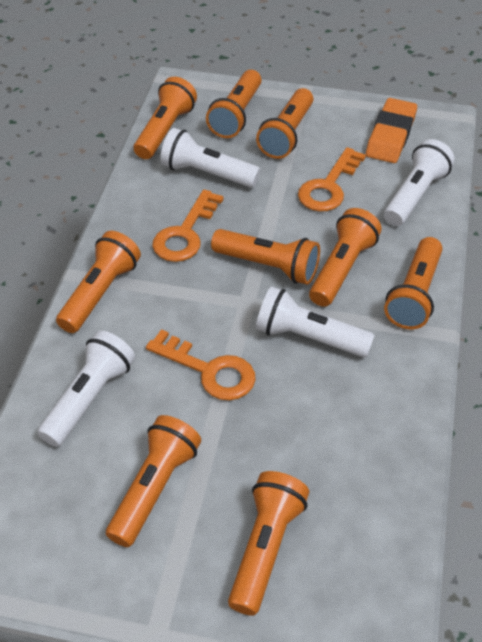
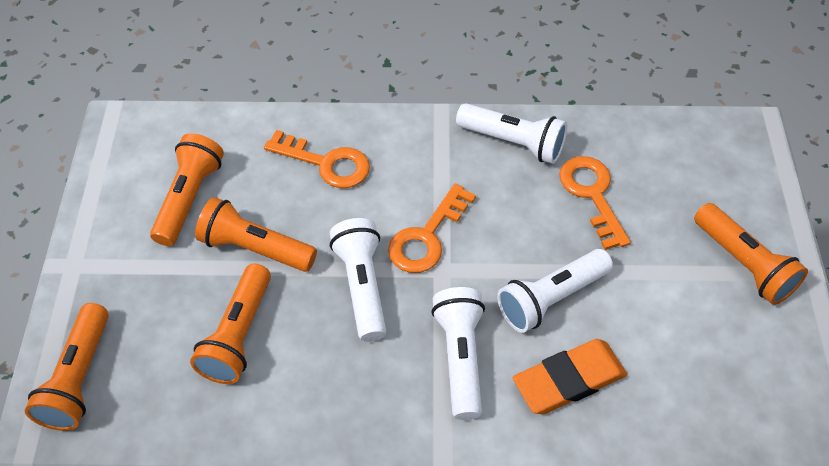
orange flashlight: [56,231,141,333] [106,415,201,547] [134,77,197,159] [206,70,261,138] [211,229,320,285] [228,471,309,616] [256,88,313,159] [309,208,382,307] [384,237,443,329] = 9 -> [25,303,109,431] [150,133,224,246] [190,264,271,384] [195,197,317,272] [694,203,808,305] = 5

